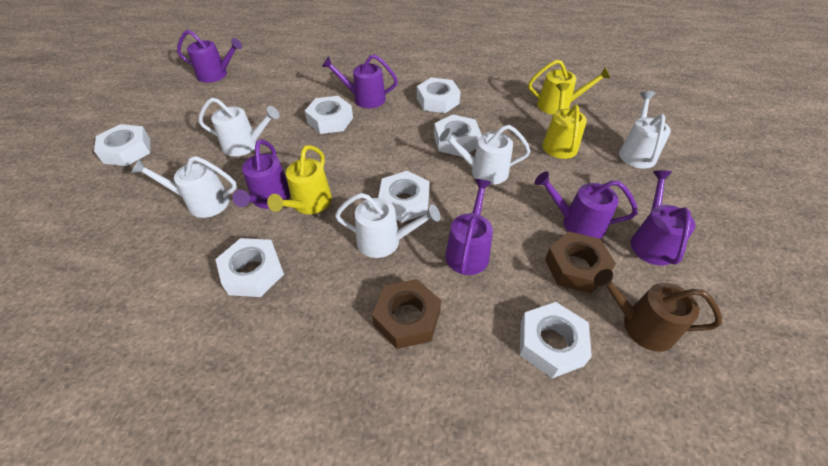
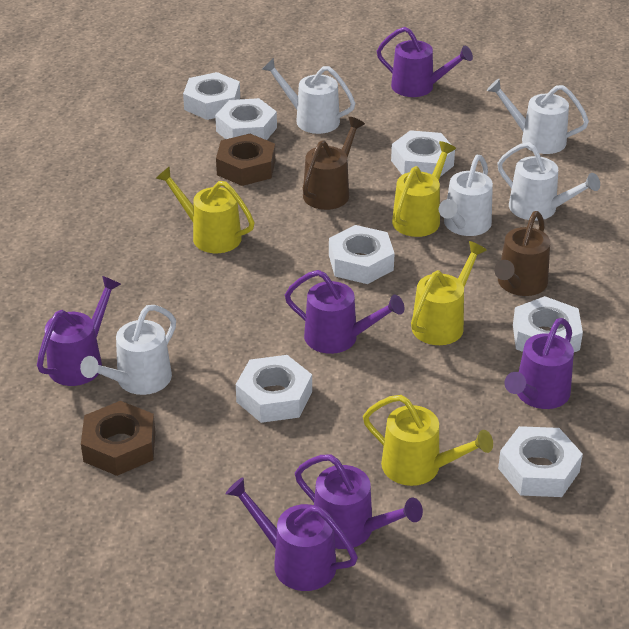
brown watering can: [594,269,722,352] = 1 -> [303,117,365,210] [494,211,550,296] = 2
yellow watering can: [267,145,332,214] [528,60,610,115] [542,83,587,159] = 3 -> [155,166,254,253] [363,395,493,486] [392,141,456,237] [411,241,487,345] = 4

